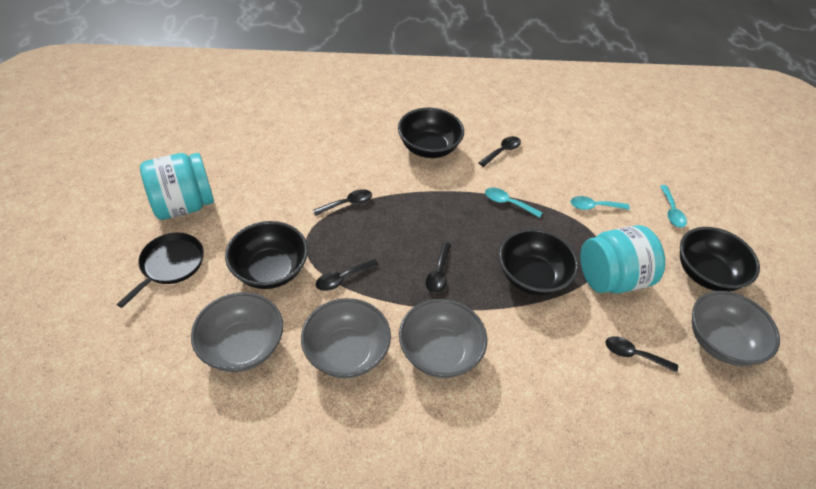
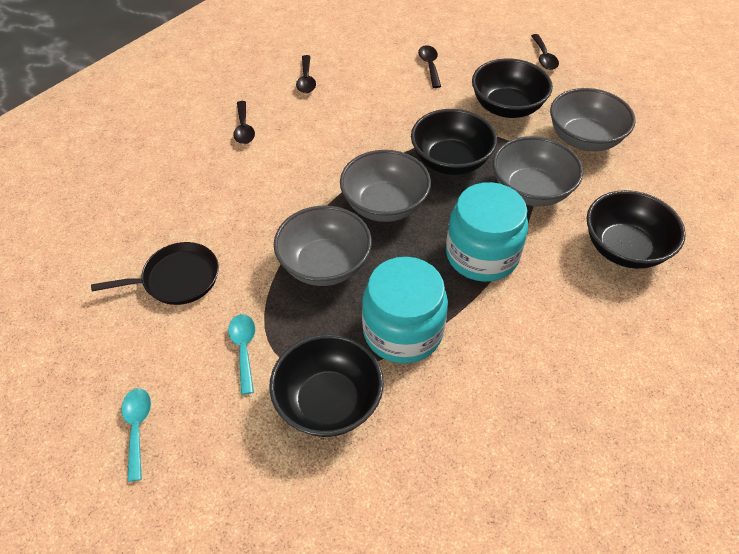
black spoon: [313,189,372,216] [316,259,379,291] [426,243,451,293] [479,136,521,167] [605,336,678,373] = 5 -> [233,101,255,144] [296,55,316,93] [418,45,441,88] [531,34,559,70] = 4
turquoise spoon: [485,187,542,218] [571,196,630,210] [660,185,687,228] = 3 -> [121,388,151,482] [228,314,255,395] = 2

